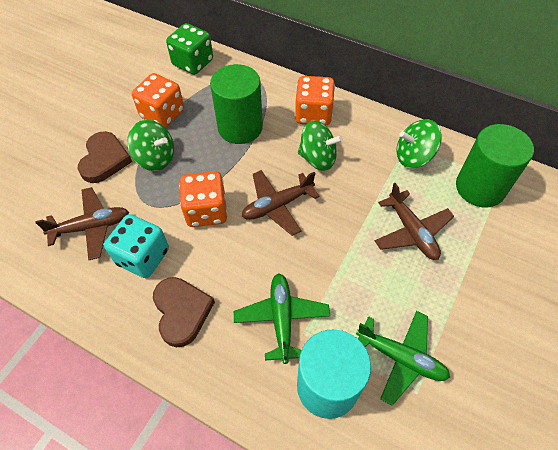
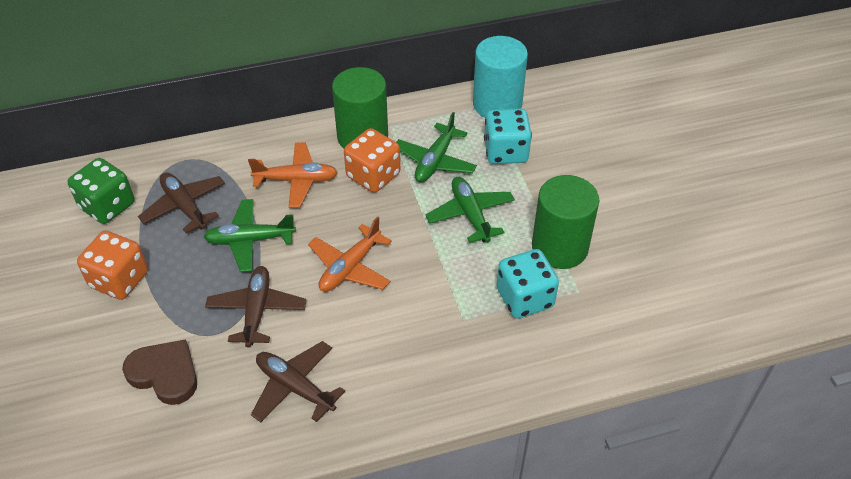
brown heart: [78,131,132,183] [153,277,215,347] = 2 -> [122,339,197,405] = 1
green plane: [234,273,330,364] [356,311,450,406] = 2 -> [204,199,296,272] [396,112,477,182] [425,177,515,243] = 3
green spinning top: [127,120,174,171] [298,120,343,171] [396,119,442,168] = 3 -> none = 0
orange dice: [132,73,184,128] [179,171,228,227] [295,76,335,125] = 3 -> [77,231,148,300] [344,128,400,193] = 2
orange plane: none = 0 -> [248,143,338,208] [308,216,392,292] = 2
turquoise dice: [104,214,169,278] = 1 -> [484,108,532,164] [497,249,559,318] = 2

